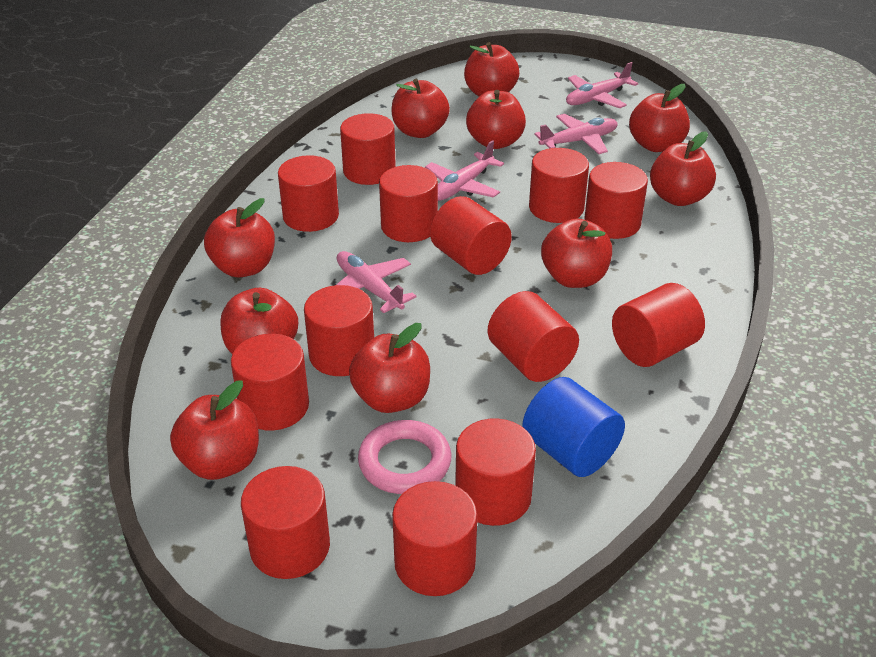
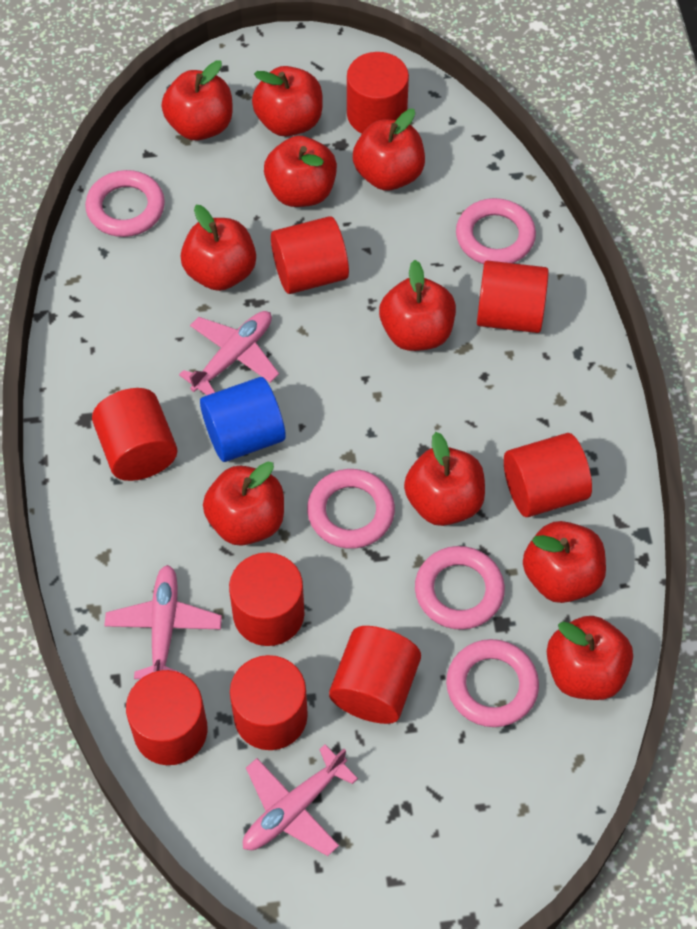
pink plane: [336,251,417,313] [425,140,504,201] [534,114,618,154] [566,62,638,108] = 4 -> [104,565,222,679] [179,311,279,395] [243,745,358,856] = 3
pink ring: [358,420,451,494] = 1 -> [85,170,165,237] [307,469,395,549] [415,546,505,630] [446,639,539,727] [456,198,536,264] = 5
red cylinder: [231,334,309,430] [241,466,330,579] [278,155,339,232] [304,285,374,376] [340,113,396,185] [379,165,438,242] [392,481,477,596] [430,196,512,275] [455,418,536,526] [488,291,579,382] [529,148,589,223] [584,162,648,239] [612,283,705,367] = 13 -> [92,388,177,481] [126,670,208,765] [229,553,304,646] [230,655,308,750] [271,216,349,294] [329,626,421,724] [347,52,409,134] [477,260,549,333] [504,433,592,517] = 9

